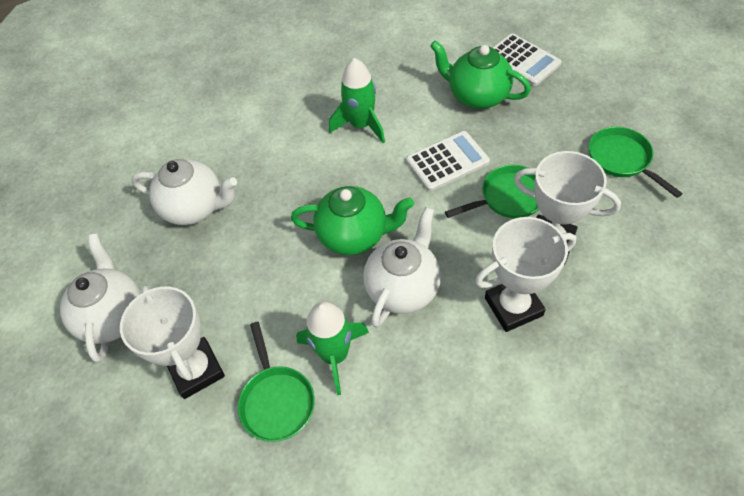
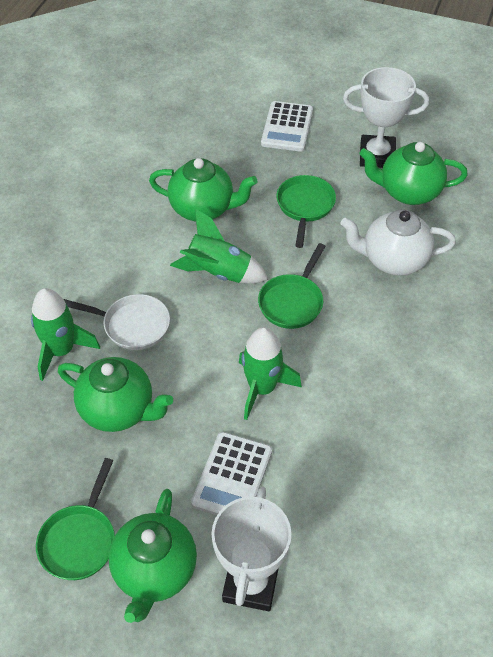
green rocket: [296,302,369,395] [329,58,385,143] = 2 -> [31,288,100,381] [170,209,268,284] [239,327,302,420] = 3
green teapot: [291,186,414,255] [430,40,531,109] = 2 -> [58,357,173,432] [109,489,197,623] [149,158,258,221] [360,142,468,205] = 4
white pan: none = 0 -> [64,294,170,350] = 1
white teapot: [60,233,141,363] [131,159,237,225] [363,207,441,327] = 3 -> [341,210,456,275] = 1
white trophy: [120,285,225,399] [475,217,576,332] [514,151,621,265] = 3 -> [212,486,292,611] [343,67,429,168] = 2

